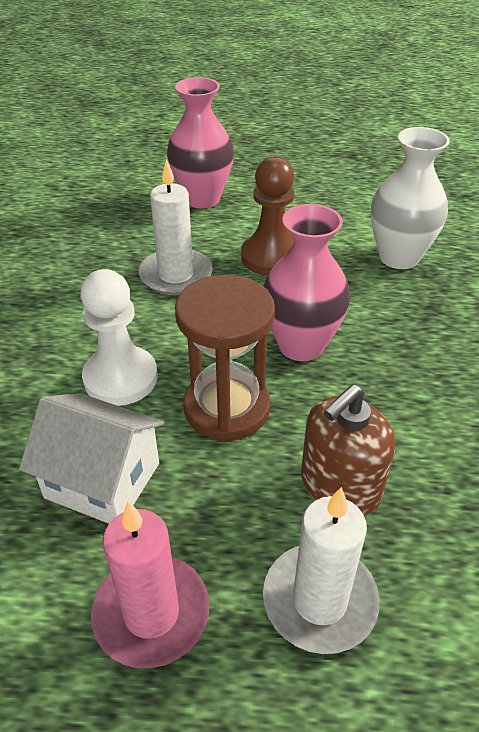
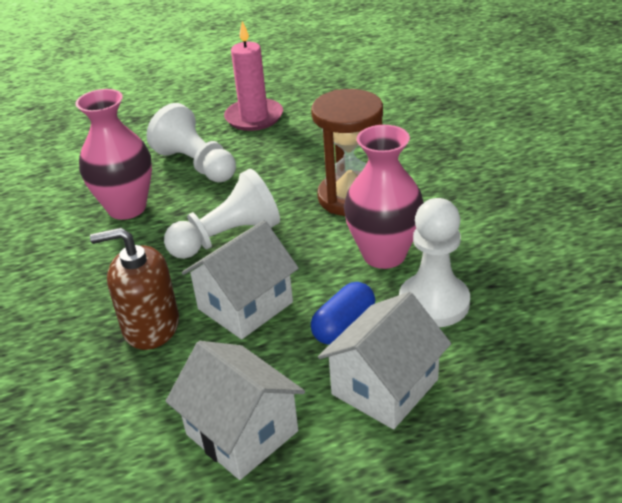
blue capsule: none = 0 -> [311,282,375,345] = 1
brown pawn: [241,156,294,275] = 1 -> none = 0
white candle: [139,159,212,295] [263,487,380,654] = 2 -> none = 0
white house: [19,393,164,524] = 1 -> [166,341,305,480] [182,221,299,339] [318,292,451,429] = 3
white pawn: [80,269,158,406] = 1 -> [146,103,236,182] [164,169,280,259] [399,198,470,327] = 3
white vase: [371,127,450,269] = 1 -> none = 0

